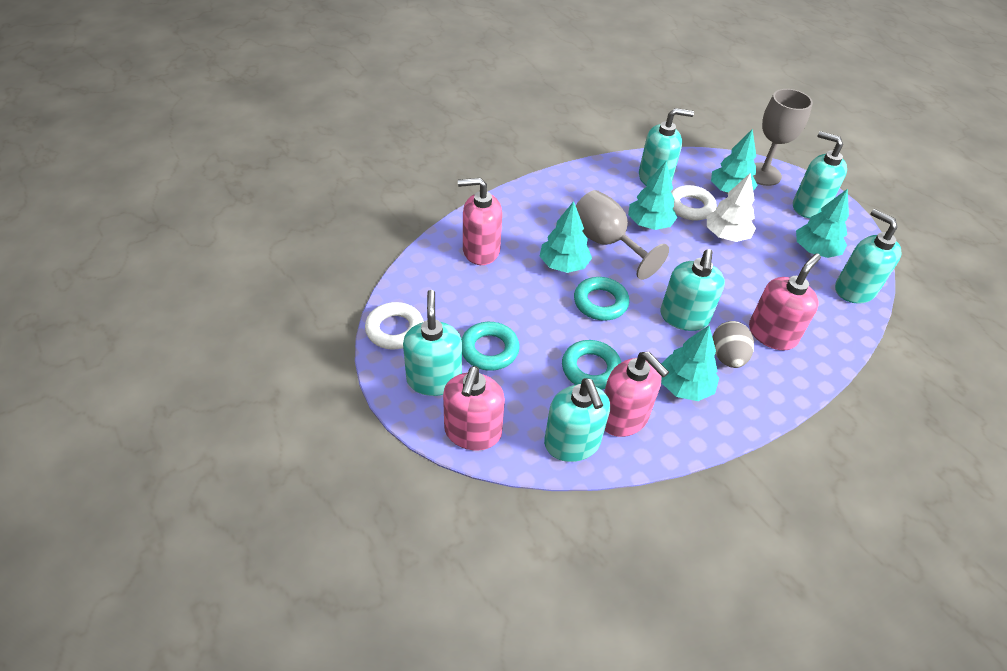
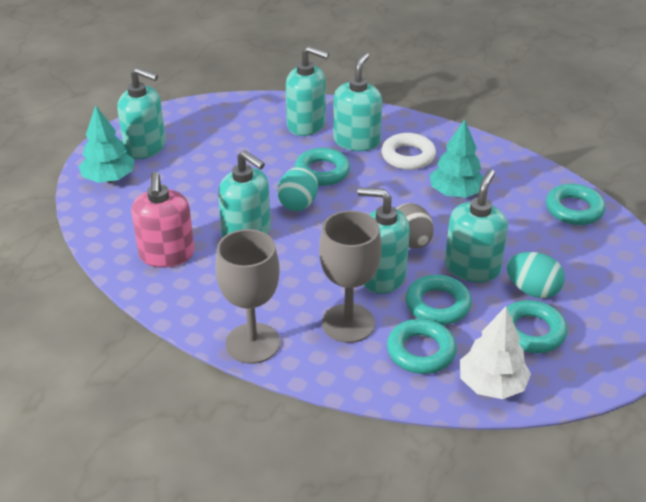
pink soap dispenser: [443,366,505,450] [458,178,502,265] [604,352,669,437] [749,253,821,350] = 4 -> [131,172,195,268] = 1
turquoise egg: none = 0 -> [277,166,318,211] [507,252,565,298] = 2
turquoise ring: [461,322,520,371] [562,340,621,390] [574,277,629,321] = 3 -> [295,148,350,186] [387,319,457,374] [406,275,472,325] [507,300,568,353] [546,184,606,225] = 5
turquoise tree: [540,201,592,273] [628,162,677,230] [661,326,719,401] [711,129,758,193] [796,189,849,258] = 5 -> [79,105,135,183] [430,119,484,198] = 2
white ring: [365,302,424,350] [671,185,716,220] = 2 -> [381,133,436,170] = 1

